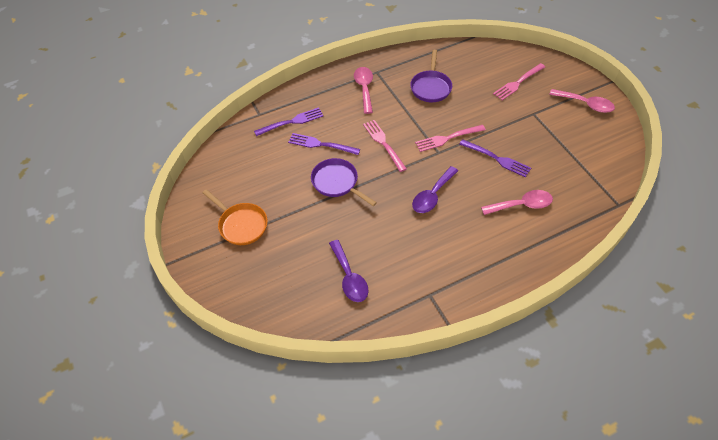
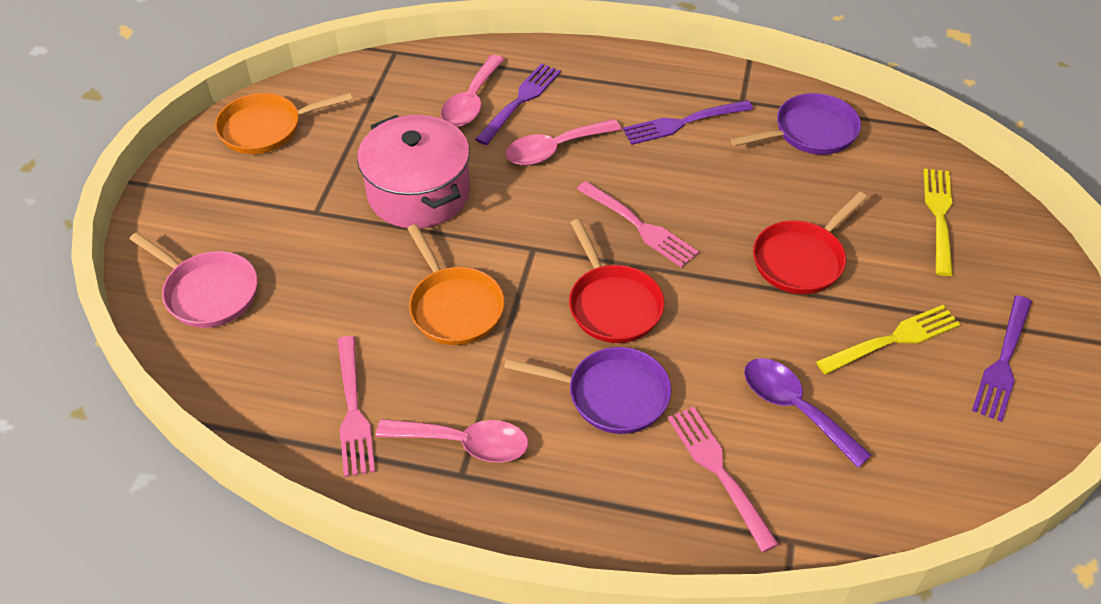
orange pan: [203,189,268,245] = 1 -> [215,92,353,154] [407,224,505,345] = 2
pink pan: none = 0 -> [130,232,257,328] = 1
pink pot: none = 0 -> [357,115,470,228] = 1
purple spoon: [329,240,368,302] [412,166,458,213] = 2 -> [744,358,872,468] = 1
red pan: none = 0 -> [569,219,664,343] [753,192,867,294] = 2
yellow fork: none = 0 -> [816,305,961,375] [923,169,953,276] = 2

